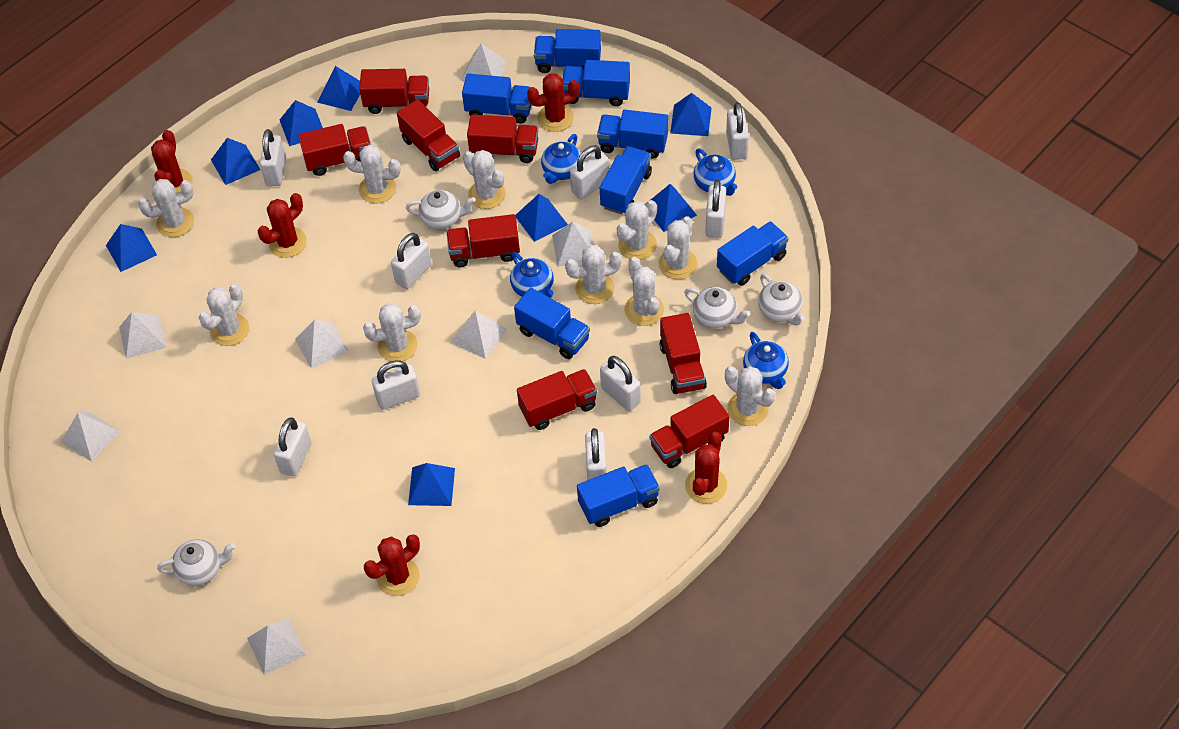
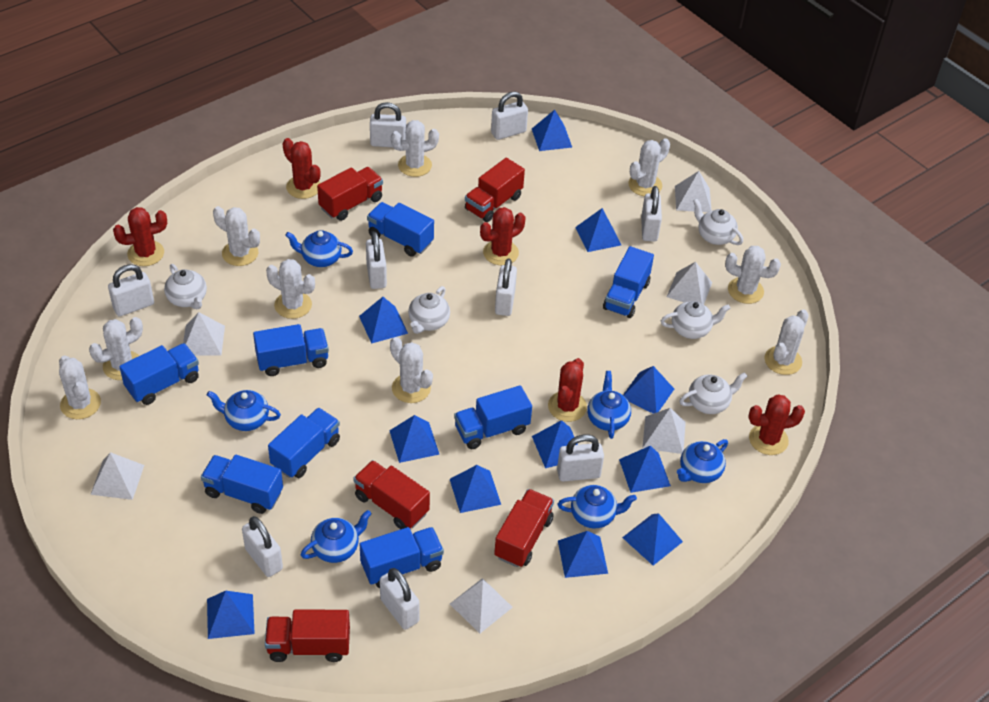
blue pyramid: [106,224,157,272] [211,138,261,185] [280,100,323,146] [317,66,360,111] [408,463,455,506] [515,194,568,242] [645,184,697,232] [670,93,712,136] = 8 -> [207,591,255,639] [359,297,408,344] [389,415,439,463] [450,465,501,513] [532,110,572,151] [532,420,578,468] [558,531,608,578] [575,208,621,252] [619,446,671,493] [622,513,683,566] [623,366,674,414] = 11
blue teapot: [510,252,554,298] [541,134,581,184] [694,148,737,196] [743,332,789,389] = 4 -> [207,390,281,431] [285,230,353,267] [301,510,371,563] [557,485,637,529] [587,371,631,439] [677,439,728,483] = 6
red truck: [298,124,371,176] [359,69,429,114] [397,99,460,171] [446,214,520,267] [467,115,538,163] [517,369,597,430] [650,395,729,468] [660,313,707,394] = 8 -> [265,610,350,662] [317,167,383,221] [353,460,430,529] [465,158,525,222] [494,489,554,567] = 5
white cactus: [138,179,194,237] [199,284,249,346] [343,145,401,203] [363,303,421,361] [463,150,506,209] [565,245,622,304] [617,200,657,260] [624,257,664,326] [659,216,697,279] [725,366,775,426] = 10 -> [59,355,101,419] [89,317,143,380] [213,206,260,266] [266,259,315,319] [390,337,433,403] [391,120,439,177] [628,138,670,196] [725,246,781,304] [764,309,809,375] = 9
white pyramid: [61,412,120,462] [119,312,167,359] [247,618,306,675] [295,320,349,368] [451,310,507,359] [461,44,508,82] [552,222,594,267] = 7 -> [90,452,144,500] [183,312,225,356] [450,578,513,634] [642,408,686,454] [667,262,712,305] [675,171,712,212] = 6
white teapot: [157,539,235,586] [406,190,476,229] [684,287,750,328] [758,274,805,326] = 4 -> [164,264,207,309] [408,286,450,334] [661,301,730,339] [680,372,747,414] [693,198,743,245] = 5

